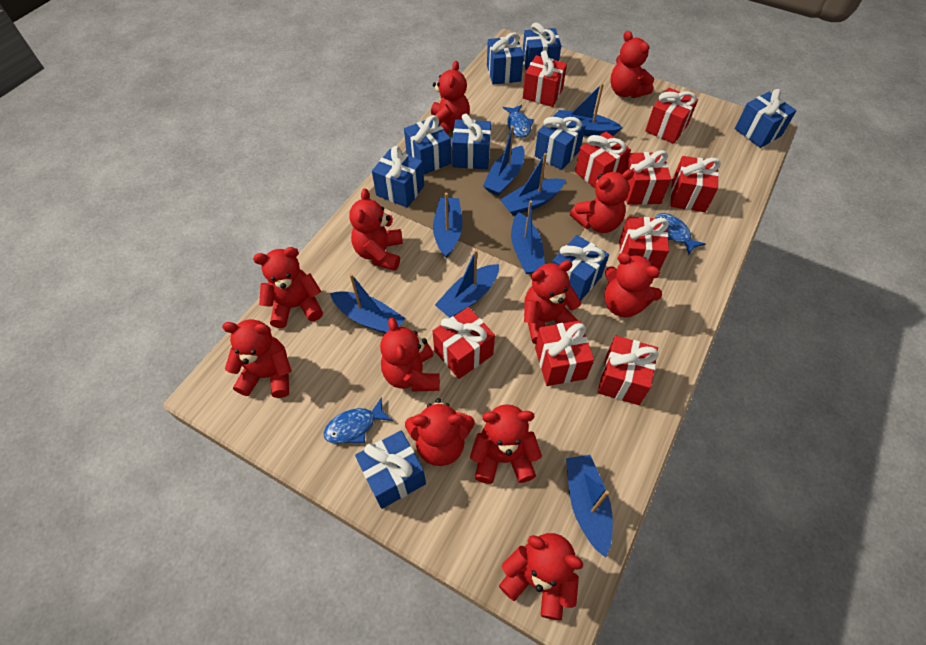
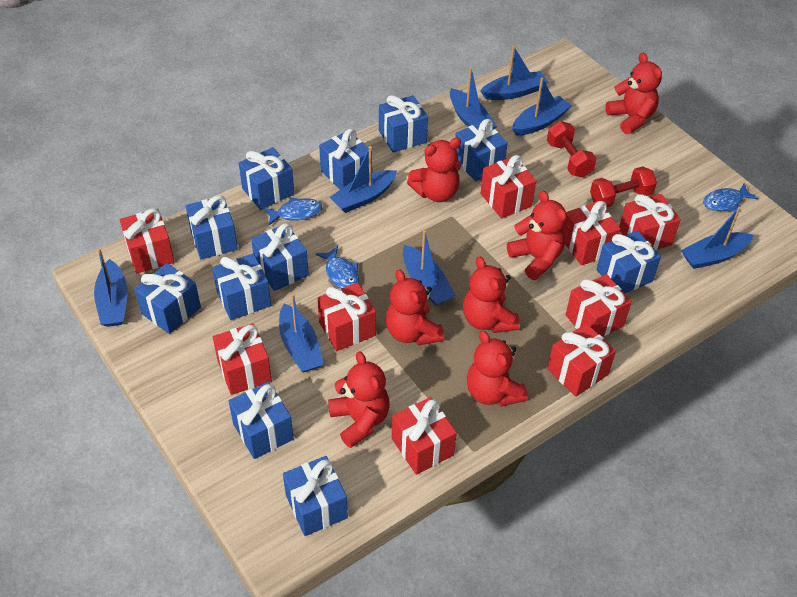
blue gift: [355,430,426,509] [372,146,424,208] [404,115,451,175] [452,114,491,169] [487,33,524,84] [522,22,561,70] [535,112,586,170] [552,235,609,301] [735,89,797,148] = 9 -> [134,263,201,334] [186,195,238,259] [212,253,271,320] [229,382,294,459] [239,147,294,210] [251,224,309,291] [283,456,348,536] [319,129,369,189] [379,95,428,153] [455,119,508,181] [596,231,661,293] = 11
red dumbbell: none = 0 -> [547,121,597,177] [590,166,657,207] = 2
red teddy bear: [222,319,292,398] [253,247,323,328] [349,188,403,271] [380,317,440,392] [405,398,475,466] [431,61,470,133] [470,404,542,484] [499,533,584,620] [524,260,581,344] [570,169,634,233] [604,253,662,317] [611,31,654,98] = 12 -> [328,351,389,448] [386,269,444,345] [407,138,461,202] [463,257,520,333] [467,330,528,407] [507,191,566,280] [606,53,662,134] = 7

